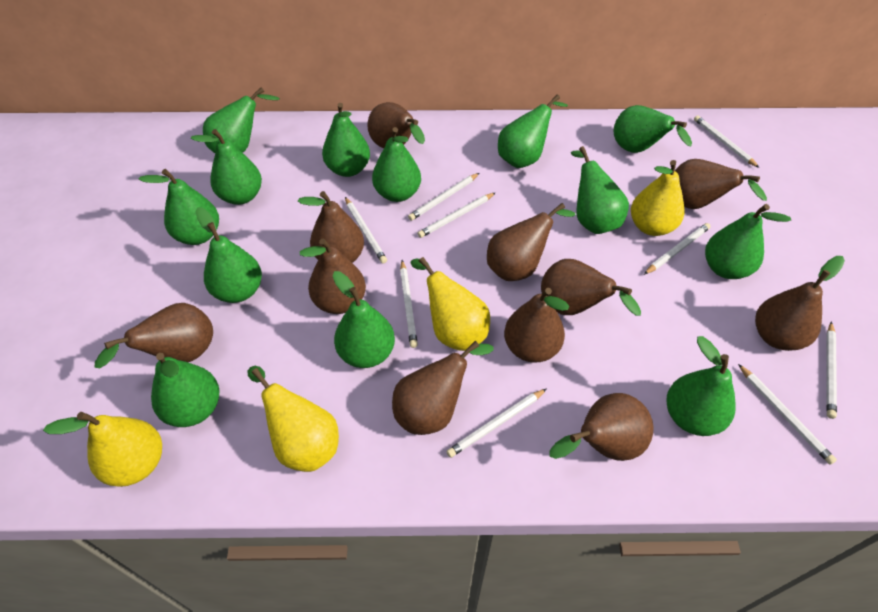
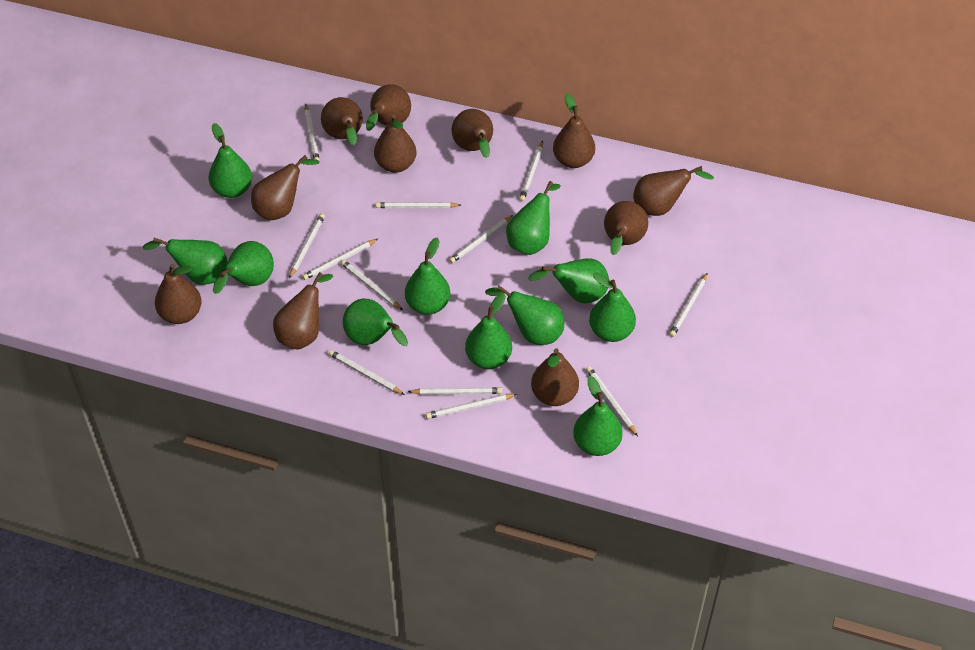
green pear: [138,169,219,245] [151,353,219,427] [191,129,262,205] [195,207,262,303] [203,87,280,153] [322,103,370,177] [332,271,395,368] [372,127,421,202] [498,94,568,168] [571,146,629,234] [614,105,692,153] [666,336,736,436] [705,204,791,279] = 13 -> [143,238,228,285] [209,123,252,198] [213,241,274,294] [343,299,408,346] [405,237,450,315] [465,293,512,369] [485,285,564,345] [506,181,561,255] [528,258,609,304] [573,376,623,456] [589,272,636,342] = 11
white pencil: [345,197,387,264] [400,260,418,348] [408,173,479,221] [417,192,496,238] [446,389,546,458] [644,223,711,275] [694,115,759,168] [738,364,837,465] [826,322,837,419] = 9 -> [289,214,325,278] [302,239,378,280] [304,104,320,161] [329,350,405,395] [341,260,403,310] [376,202,461,208] [408,387,502,395] [426,394,517,419] [449,215,513,263] [519,141,543,201] [586,366,638,436] [669,273,707,337] = 12
yellow pear: [43,412,162,487] [247,366,339,472] [410,257,490,351] [631,160,685,236] = 4 -> none = 0

